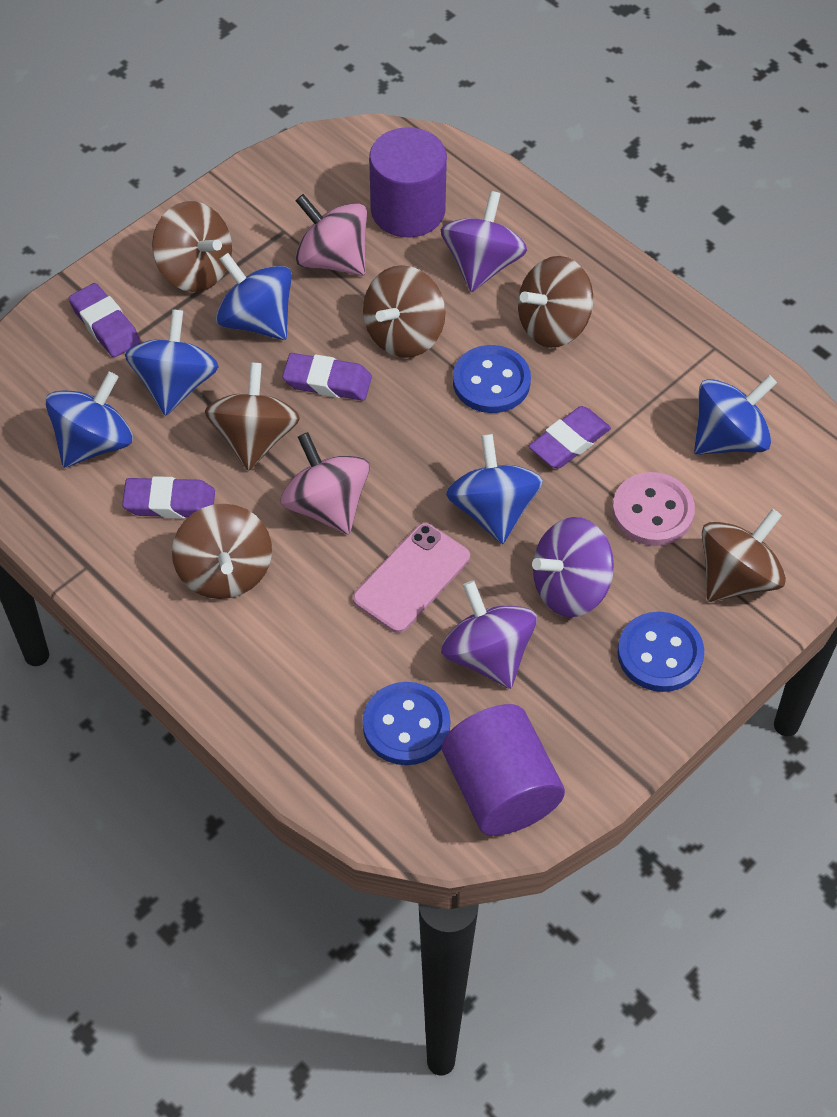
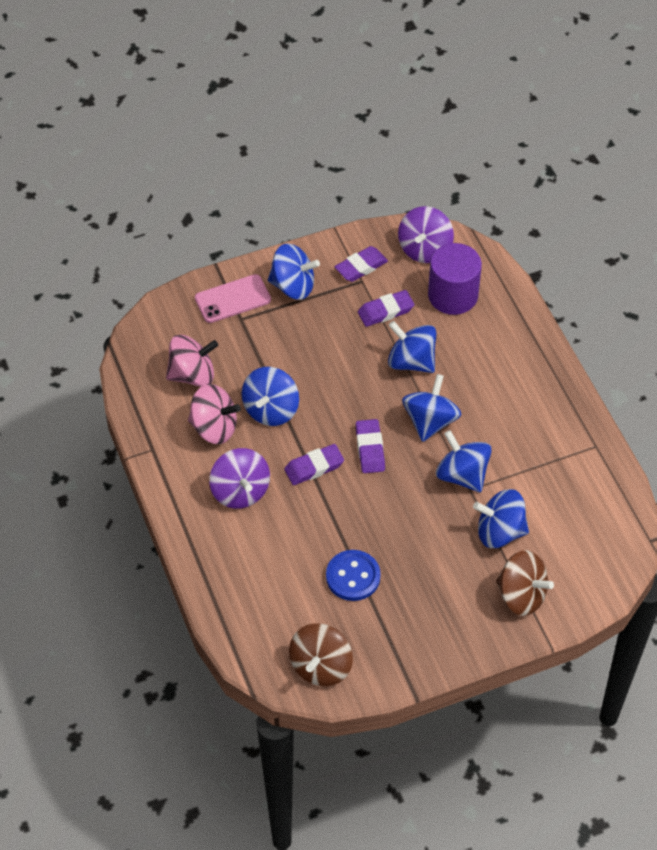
blue button: [363,682,451,765] [453,345,531,413] [617,612,704,692] = 3 -> [326,550,381,601] = 1
blue spinning top: [45,372,133,468] [125,309,219,416] [216,253,292,340] [446,434,543,544] [694,375,777,455] = 5 -> [242,367,299,426] [268,243,320,300] [388,321,436,373] [402,374,461,442] [436,430,492,492] [473,489,529,548] = 6
brown spinning top: [152,201,232,292] [172,504,272,599] [205,362,300,471] [363,265,445,358] [518,256,593,348] [702,509,786,602] = 6 -> [289,623,353,686] [496,550,554,616] = 2
pink button: [612,472,695,546] = 1 -> none = 0
purple cylinder: [369,127,447,237] [442,704,565,836] = 2 -> [428,243,482,315] = 1
purple spinning top: [441,191,527,292] [441,580,537,689] [532,517,614,617] = 3 -> [209,448,270,509] [398,206,454,263] = 2

